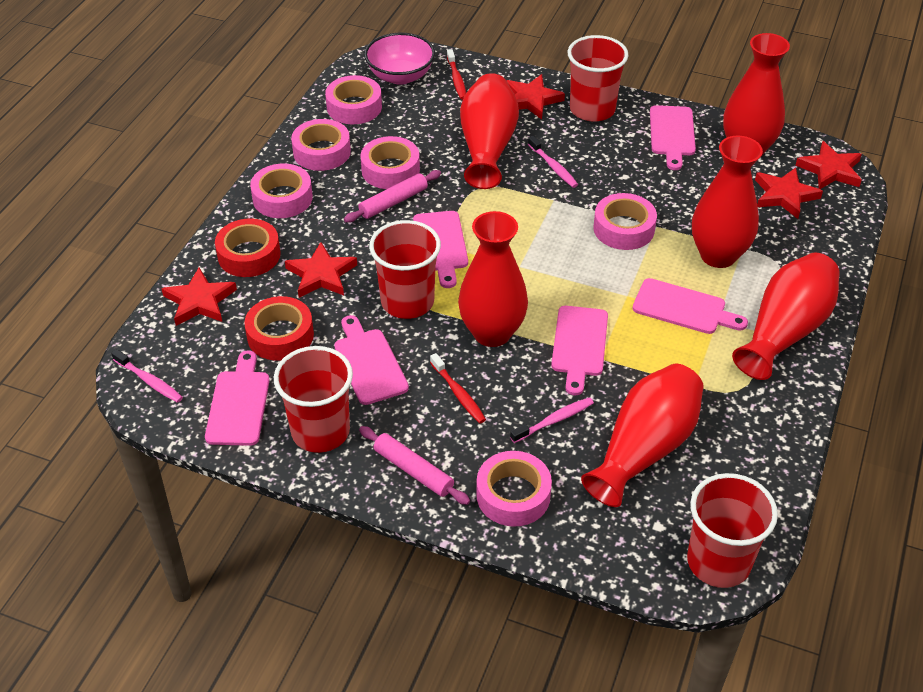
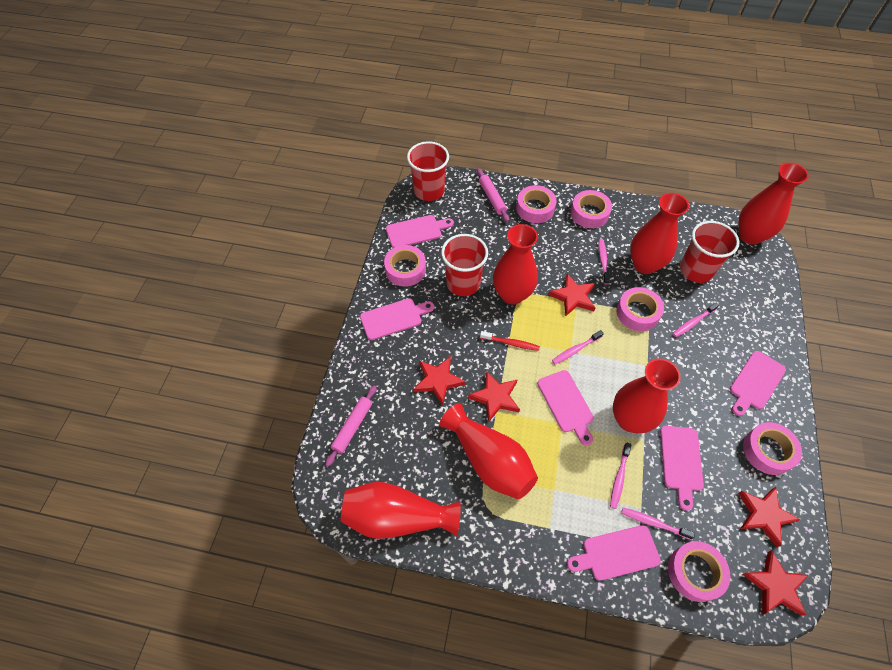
pink bowl: [364,33,435,85] = 1 -> none = 0
pink toothbrush: [111,349,183,403] [510,397,594,443] [528,136,578,188] = 3 -> [552,330,604,364] [598,239,610,285] [610,443,632,509] [621,508,695,540] [673,302,719,337] = 5
red cup: [274,346,353,453] [369,220,441,319] [567,35,629,121] [687,473,778,588] = 4 -> [407,141,449,201] [441,234,488,296] [680,221,740,283] = 3
red tape: [215,219,281,277] [244,296,314,360] = 2 -> none = 0
red toothbrush: [430,353,486,424] [447,49,466,100] = 2 -> [480,331,540,351] = 1

